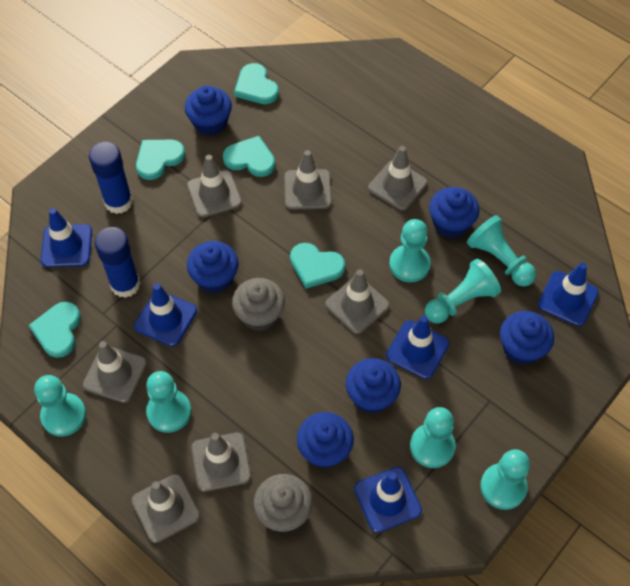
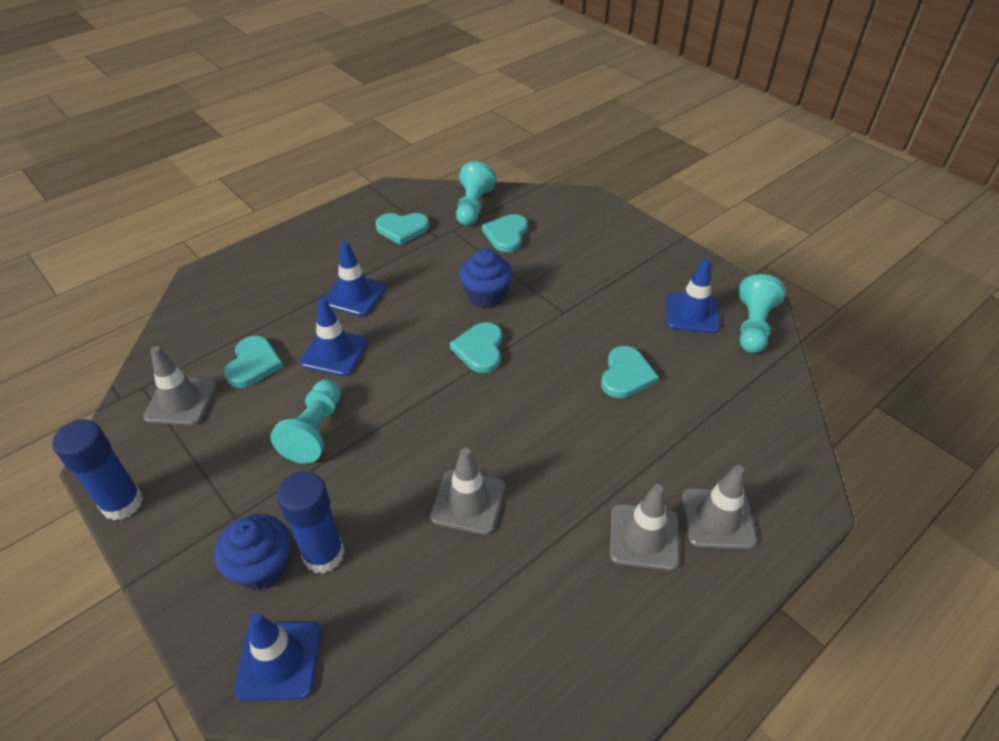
blue cupcake: [185,85,232,136] [187,241,239,293] [297,412,354,468] [346,358,401,414] [429,187,479,238] [500,311,554,365] = 6 -> [214,514,291,590] [459,248,513,308] = 2
blue traffic cone: [41,208,92,267] [134,283,197,347] [354,467,422,533] [386,316,449,379] [538,263,598,326] = 5 -> [234,613,321,701] [300,297,368,376] [324,241,386,316] [666,258,720,333] = 4
grey cupcake: [232,278,285,331] [254,474,313,532] = 2 -> none = 0
grey traffic cone: [83,341,147,403] [131,474,200,543] [187,155,242,218] [191,432,251,492] [284,150,332,210] [325,269,390,334] [368,146,427,211] = 7 -> [143,346,217,425] [430,448,505,535] [610,484,679,571] [682,465,757,549] = 4
turquoise pawn: [34,375,86,436] [146,371,191,433] [389,219,431,282] [410,407,456,468] [425,259,501,323] [467,215,536,287] [480,449,530,510] = 7 -> [270,380,341,463] [456,161,496,226] [738,274,785,353] = 3

